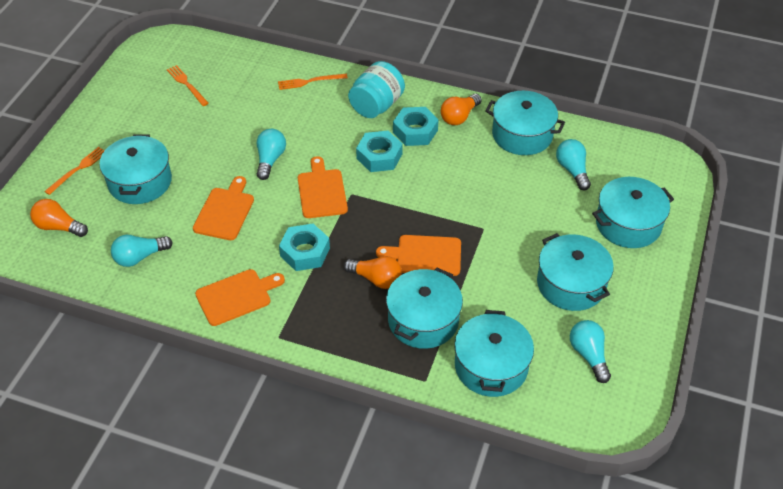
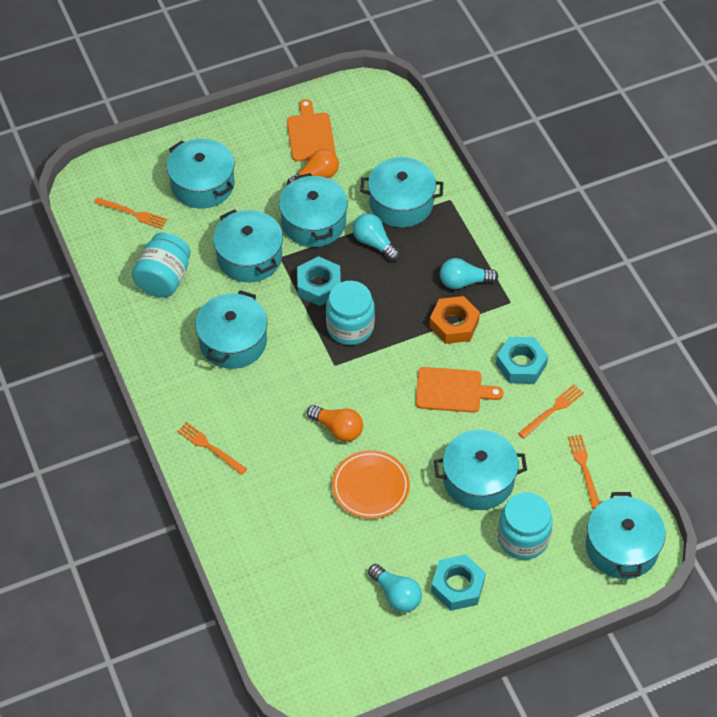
orange cutting board: [193,176,254,240] [195,269,285,326] [298,156,348,218] [376,235,461,276] = 4 -> [287,99,335,161] [416,367,504,413] = 2
orange fork: [44,147,105,195] [167,65,209,106] [278,74,348,90] = 3 -> [94,197,167,229] [177,422,247,475] [518,384,584,439] [568,434,600,509] = 4
orange light bulb: [30,199,88,237] [344,256,402,289] [441,94,482,125] = 3 -> [287,149,339,185] [307,405,363,442] = 2
orange nut: none = 0 -> [429,296,480,344] = 1
orange plate: none = 0 -> [332,450,410,519] = 1
turquoise jar: [348,61,405,118] = 1 -> [132,232,191,297] [326,281,375,345] [498,492,553,560] = 3
turquoise light bulb: [111,235,172,267] [257,129,286,180] [556,139,591,190] [570,320,611,383] = 4 -> [353,213,400,261] [368,564,422,612] [440,258,498,289] = 3
turquoise pot: [99,134,172,204] [386,268,463,349] [454,310,534,397] [485,91,565,155] [537,233,614,311] [592,177,674,248] = 6 -> [167,139,234,209] [195,290,268,369] [213,209,283,283] [279,173,348,247] [360,157,443,228] [434,430,527,510] [586,492,666,579] = 7

